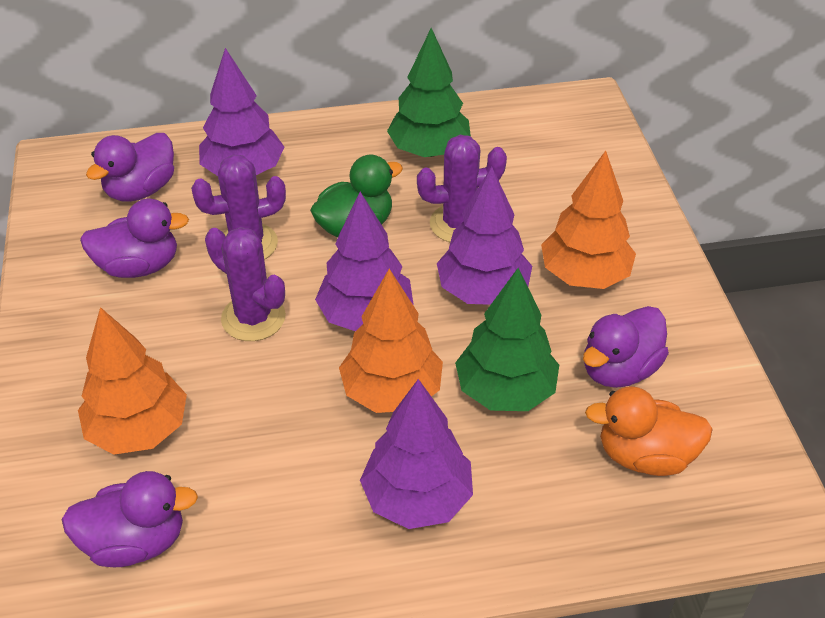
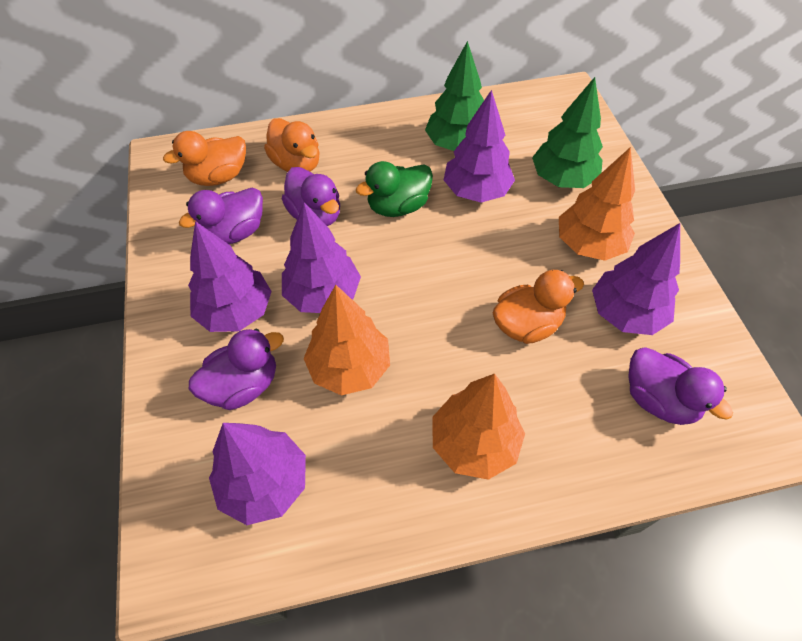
orange duck: [585,386,713,476] = 1 -> [163,131,246,186] [264,118,320,172] [493,270,584,344] = 3
purple cactus: [191,155,286,260] [205,227,286,341] [417,135,507,242] = 3 -> none = 0
purple tree: [199,48,284,176] [315,192,413,331] [360,379,473,529] [437,167,532,305] = 4 -> [188,221,272,332] [209,423,306,525] [282,202,361,313] [444,90,515,203] [592,223,680,335] = 5

